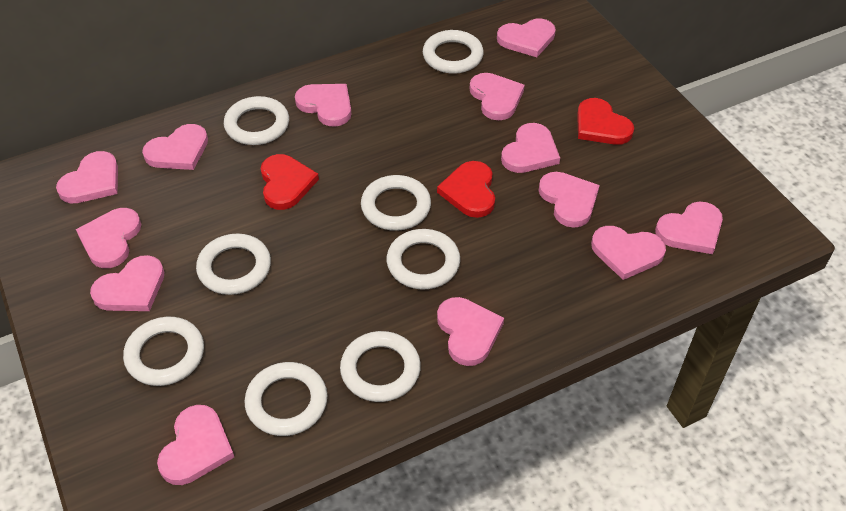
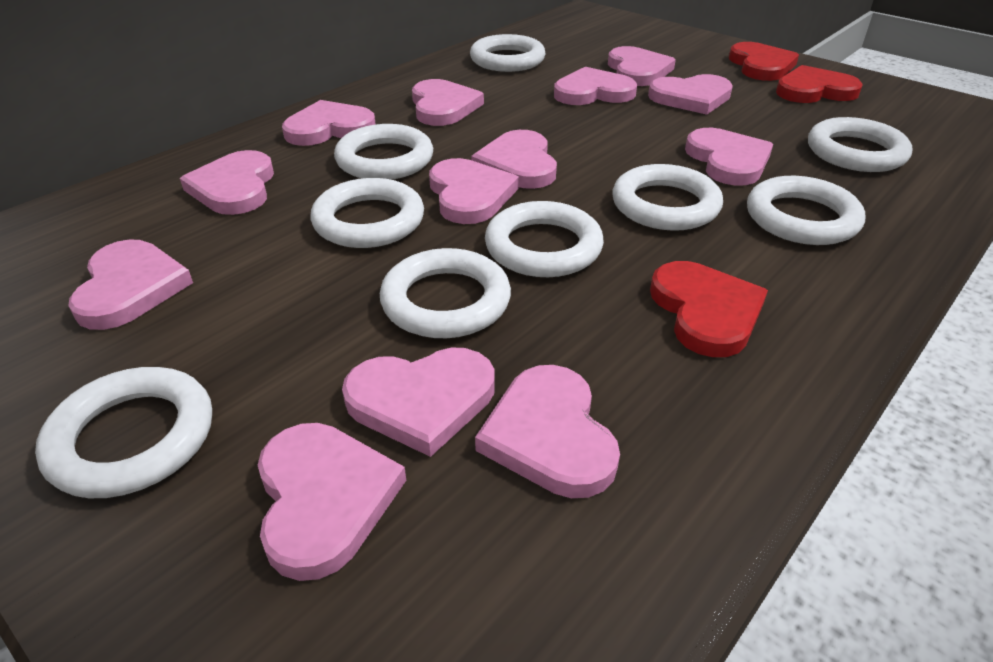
white ring: [123,317,204,386] [196,234,271,295] [224,96,289,145] [244,362,328,436] [340,331,421,402] [361,175,431,231] [387,229,460,289] [423,30,484,74] = 8 -> [35,367,212,498] [311,178,424,248] [334,124,433,180] [380,248,511,338] [470,34,546,72] [485,201,604,277] [612,164,723,231] [747,176,865,245] [808,117,912,172] = 9

